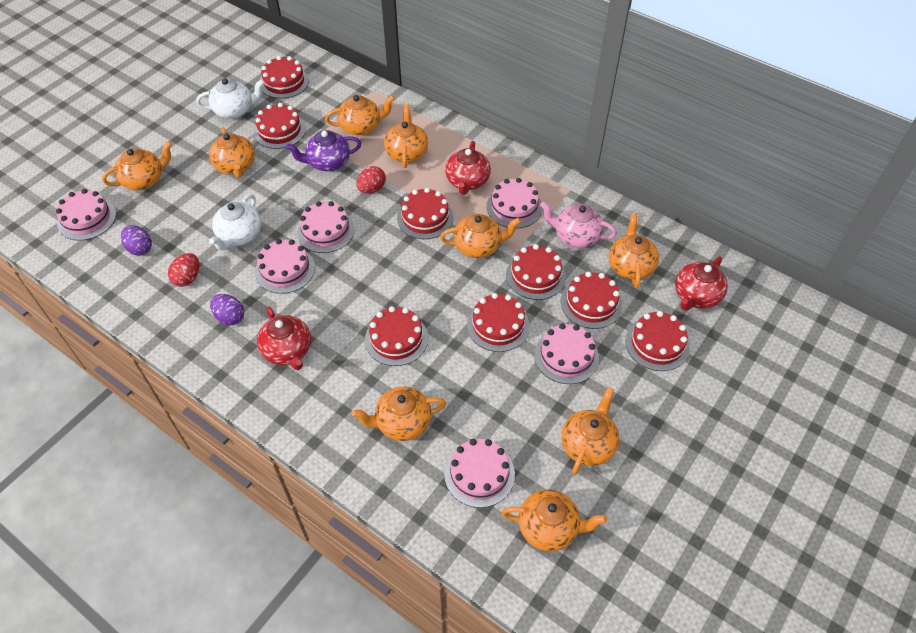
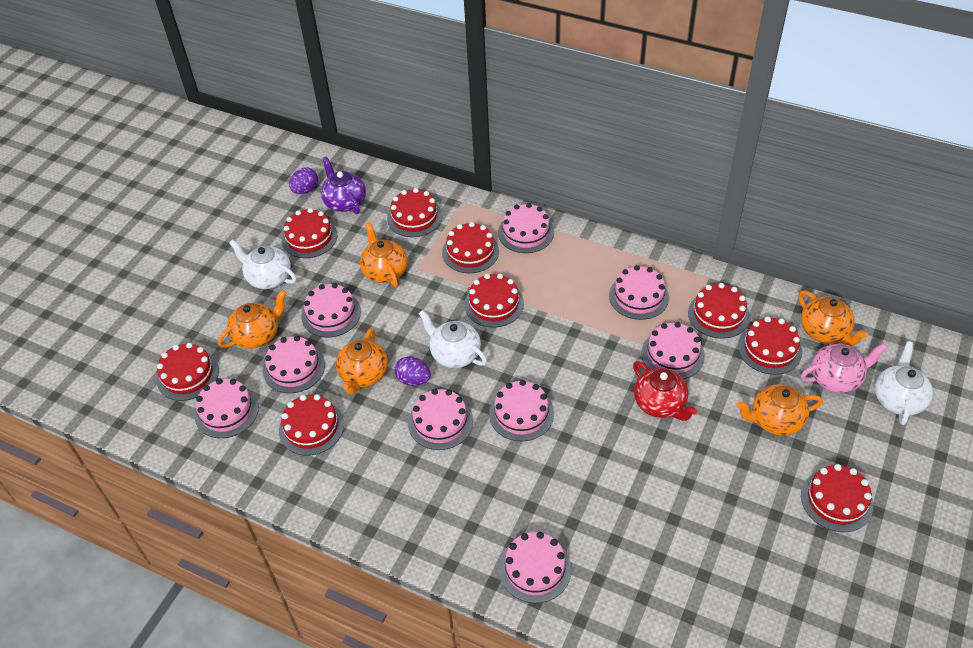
orange teapot: [102,141,172,190] [209,127,255,178] [325,95,395,135] [352,386,446,441] [384,104,428,168] [440,214,521,258] [502,490,607,552] [561,387,620,475] [609,213,659,288] = 9 -> [218,290,287,349] [336,328,388,395] [360,221,408,288] [736,384,823,436] [798,291,868,346] = 5
pink cake: [56,189,116,241] [255,239,315,294] [297,201,355,253] [444,439,515,508] [487,178,543,229] [535,323,599,384] = 6 -> [194,379,259,438] [263,336,325,393] [301,283,361,338] [408,389,473,450] [489,380,554,441] [498,203,554,253] [499,532,572,603] [609,265,669,320] [641,322,705,379] = 9
red cake: [253,103,306,149] [260,56,309,99] [365,306,428,366] [397,188,454,239] [467,293,530,352] [506,244,566,300] [561,272,622,329] [625,311,690,371] = 8 -> [156,343,219,401] [279,394,344,455] [282,208,337,258] [387,188,442,237] [442,222,499,273] [464,274,524,328] [688,283,750,339] [738,317,802,375] [801,464,873,532] = 9
red egg: [168,253,199,287] [356,166,386,194] = 2 -> none = 0
red teapot: [257,307,311,370] [445,141,491,195] [675,256,728,311] = 3 -> [633,361,697,421] = 1
white teapot: [196,78,265,119] [209,194,261,251] = 2 -> [229,239,296,289] [418,310,487,368] [875,341,933,425] = 3

